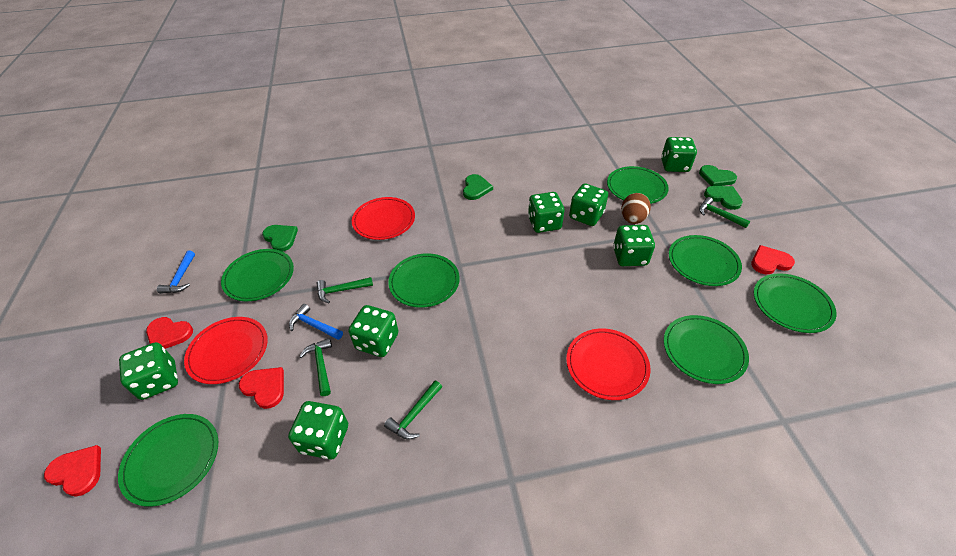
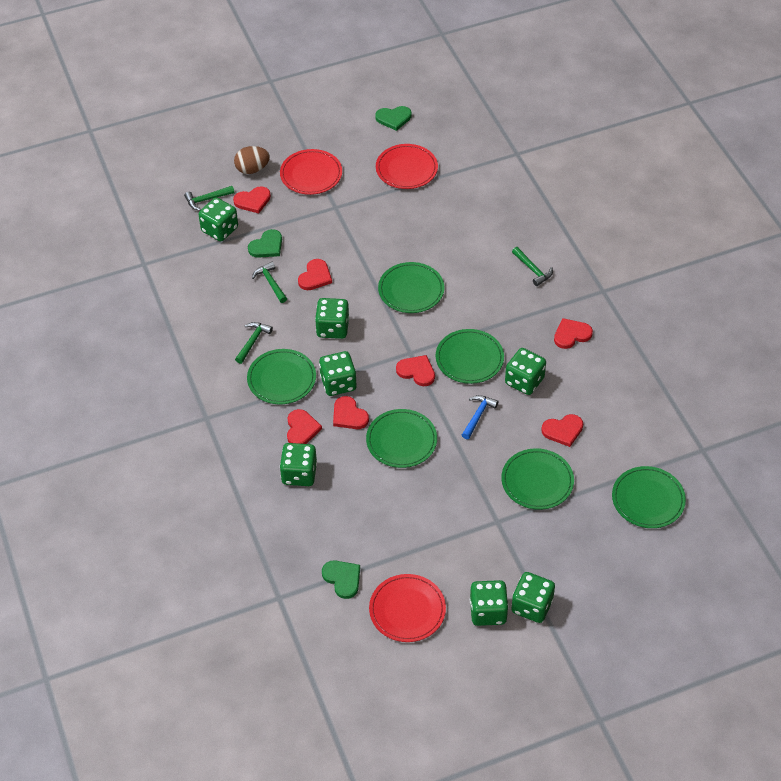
blue hammer: [157,251,195,294] [289,304,343,340] = 2 -> [462,395,498,439] = 1
green heart: [262,225,298,252] [463,174,493,200] [699,165,737,186] [704,186,743,210] = 4 -> [248,229,282,258] [322,560,360,599] [375,106,412,131] = 3
green plate: [118,414,218,507] [221,249,294,301] [388,253,460,308] [607,166,669,204] [664,315,749,384] [669,235,742,286] [754,273,837,333] = 7 -> [247,349,316,404] [366,409,437,468] [378,262,444,313] [436,329,504,384] [501,448,574,510] [612,466,686,528] = 6
red heart: [44,445,101,497] [146,317,193,349] [239,367,284,409] [751,245,795,274] = 4 -> [233,186,271,213] [287,409,322,444] [298,259,332,290] [333,396,369,429] [396,355,435,386] [541,414,583,447] [554,318,593,349] = 7

